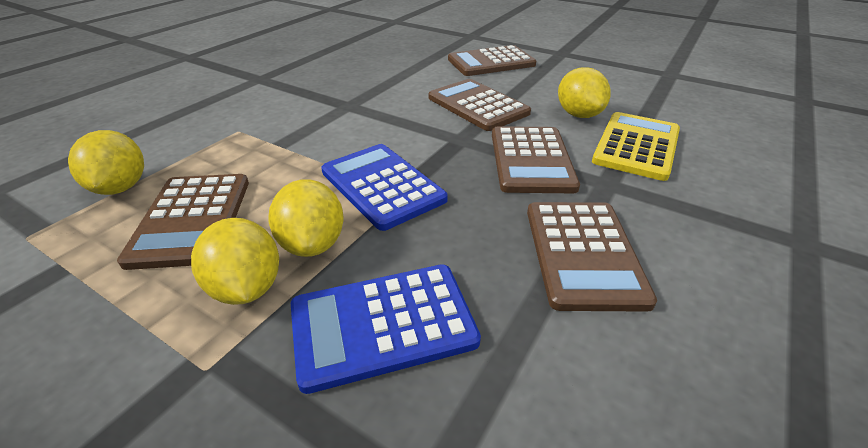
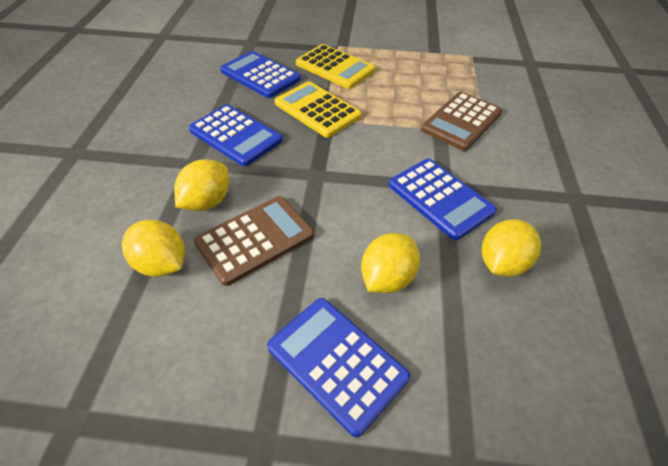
blue calculator: [291,264,481,394] [321,144,448,231] = 2 -> [189,104,283,166] [220,51,301,98] [267,298,410,437] [389,159,497,240] = 4
brown calculator: [117,174,249,270] [429,79,531,131] [448,45,536,76] [492,126,580,193] [527,202,657,312] = 5 -> [194,196,314,286] [421,92,502,151] = 2
yellow calculator: [592,112,680,181] = 1 -> [275,81,362,138] [296,44,375,89] = 2

